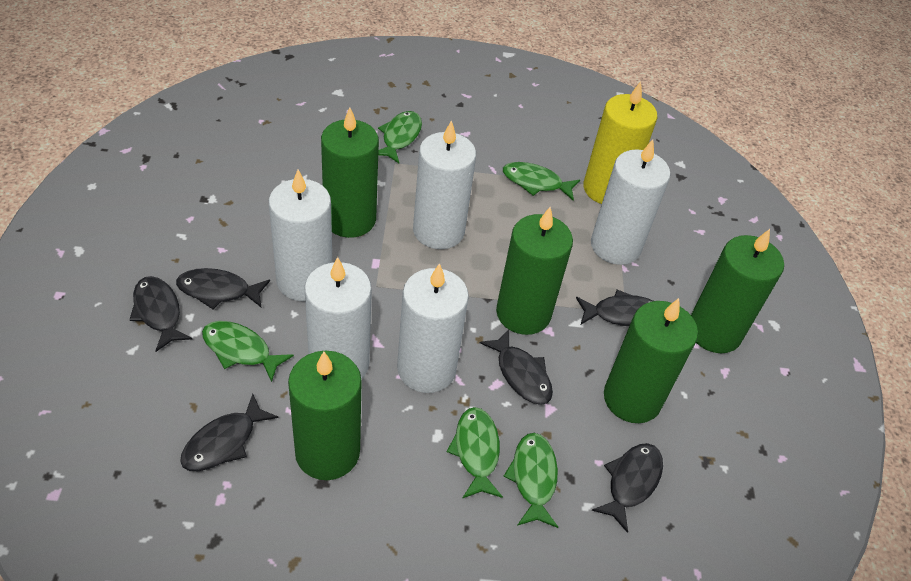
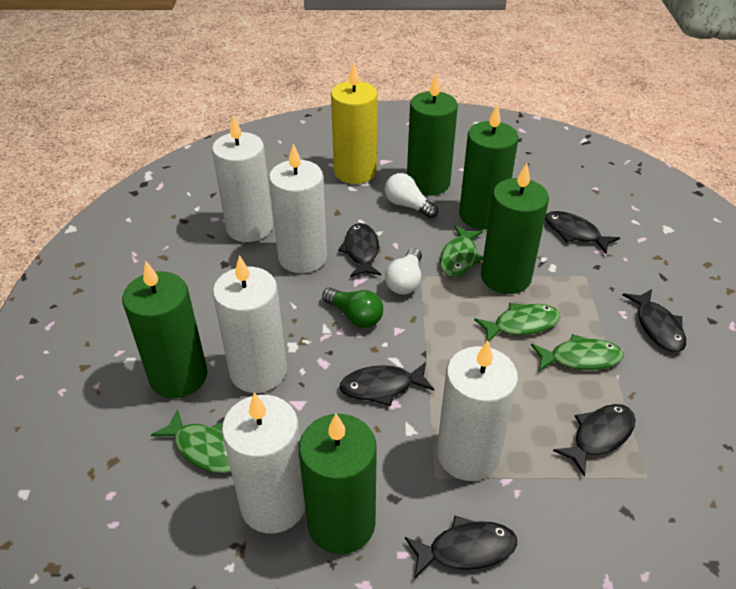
green fish: [202,321,294,382] [378,111,422,163] [447,407,503,499] [503,162,580,201] [503,433,558,528] = 5 -> [151,409,231,473] [440,225,483,278] [474,303,561,342] [531,334,623,371] = 4
green light bulb: none = 0 -> [322,288,383,328] = 1
white light bulb: none = 0 -> [385,173,438,219] [385,248,422,295] = 2

